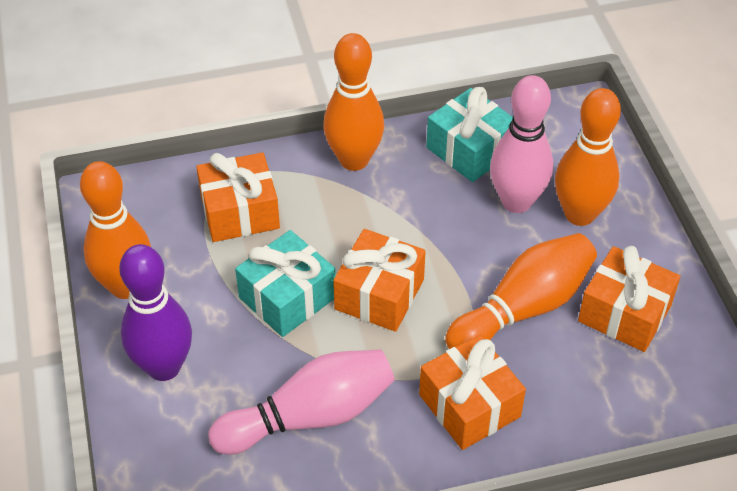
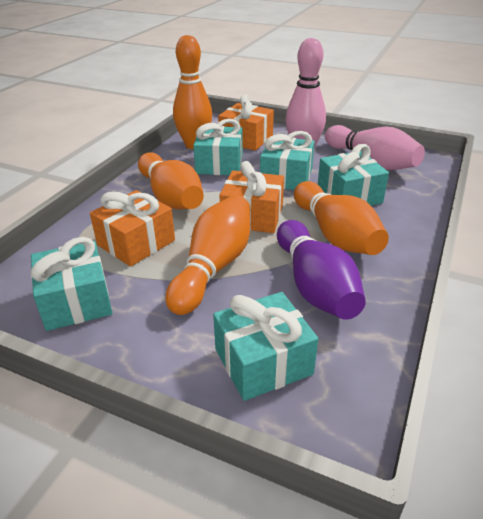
orange gift: [196,152,280,242] [333,229,426,332] [419,335,526,450] [578,246,680,352] = 4 -> [90,190,175,267] [218,95,274,151] [219,161,284,233] = 3
turquoise gift: [235,230,336,337] [426,87,513,182] = 2 -> [31,237,112,331] [193,119,243,175] [213,292,318,401] [260,131,314,190] [318,144,389,206] = 5

